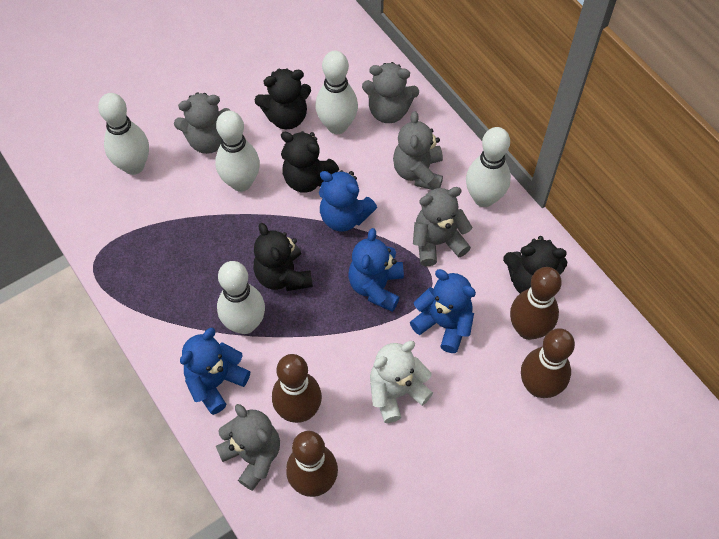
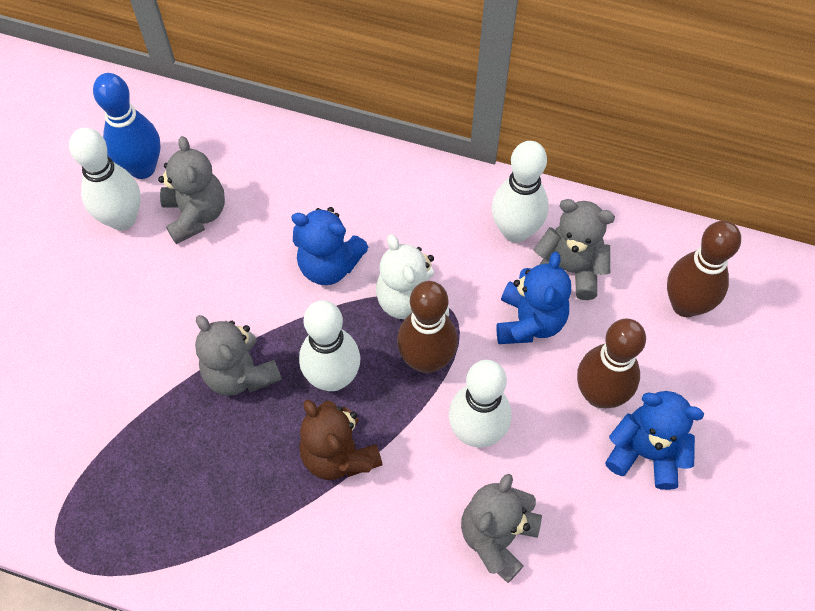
black teddy bear: [253,223,313,291] [255,68,311,129] [281,131,339,193] [503,236,567,293] = 4 -> none = 0
blue bowling pin: none = 0 -> [93,73,160,179] = 1
blue teddy bear: [180,327,250,415] [319,170,377,232] [348,228,404,312] [410,269,476,353] = 4 -> [291,207,368,285] [496,252,571,344] [605,391,704,490] = 3
brown bowling pin: [272,354,322,423] [286,431,338,497] [510,267,562,340] [521,328,575,398] = 4 -> [397,281,458,373] [577,318,646,408] [667,221,741,317] = 3
brown teddy bear: none = 0 -> [300,400,383,480] = 1
grey teddy bear: [174,92,231,154] [216,404,280,491] [362,62,419,123] [393,111,443,190] [413,187,472,266] = 5 -> [158,136,225,244] [195,315,282,396] [461,474,542,583] [534,199,615,300] = 4
white bowling pin: [98,93,149,175] [215,111,260,192] [217,261,265,334] [315,51,358,134] [466,127,511,207] = 5 -> [69,128,141,231] [299,300,360,391] [449,360,511,447] [492,141,549,243] = 4

